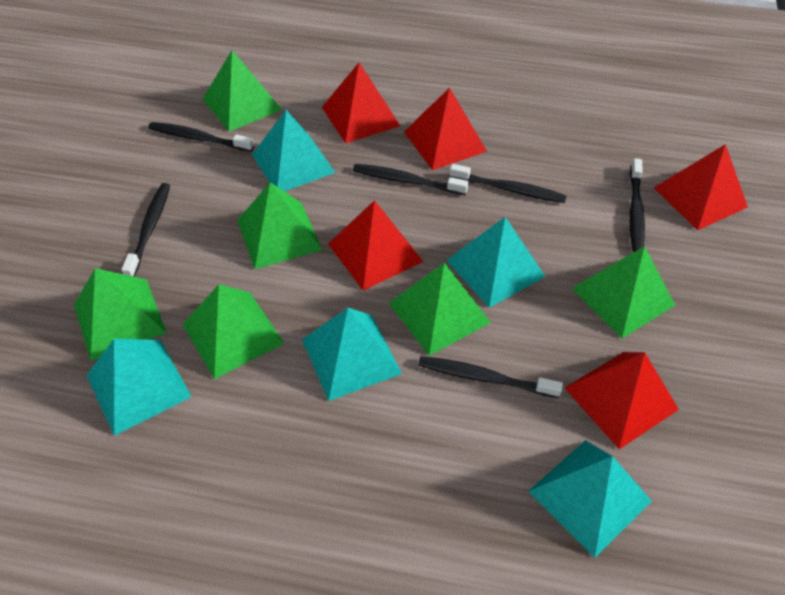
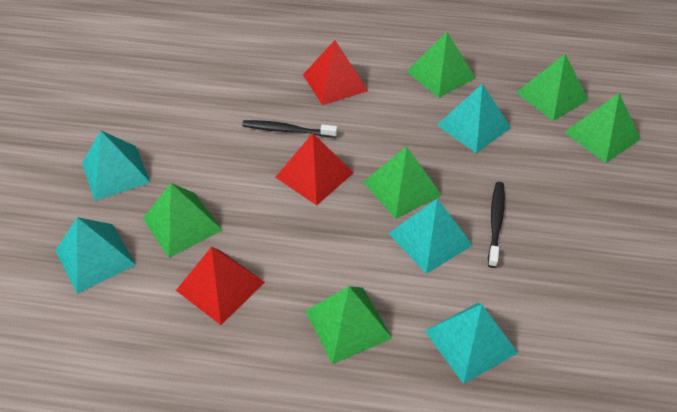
black toothbrush: [121,183,170,277] [148,122,254,152] [353,164,469,195] [418,356,563,398] [449,164,566,203] [630,158,645,252] = 6 -> [242,120,337,138] [488,182,505,268] = 2
red pyramid: [322,63,400,144] [328,200,424,290] [404,87,487,170] [565,352,679,449] [654,144,748,230] = 5 -> [176,247,265,325] [275,133,353,205] [303,40,368,105] = 3

